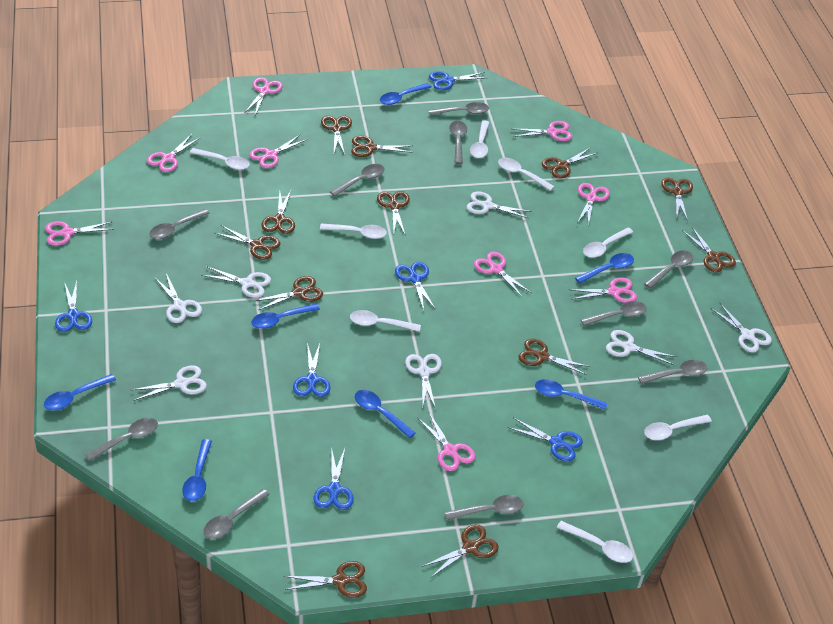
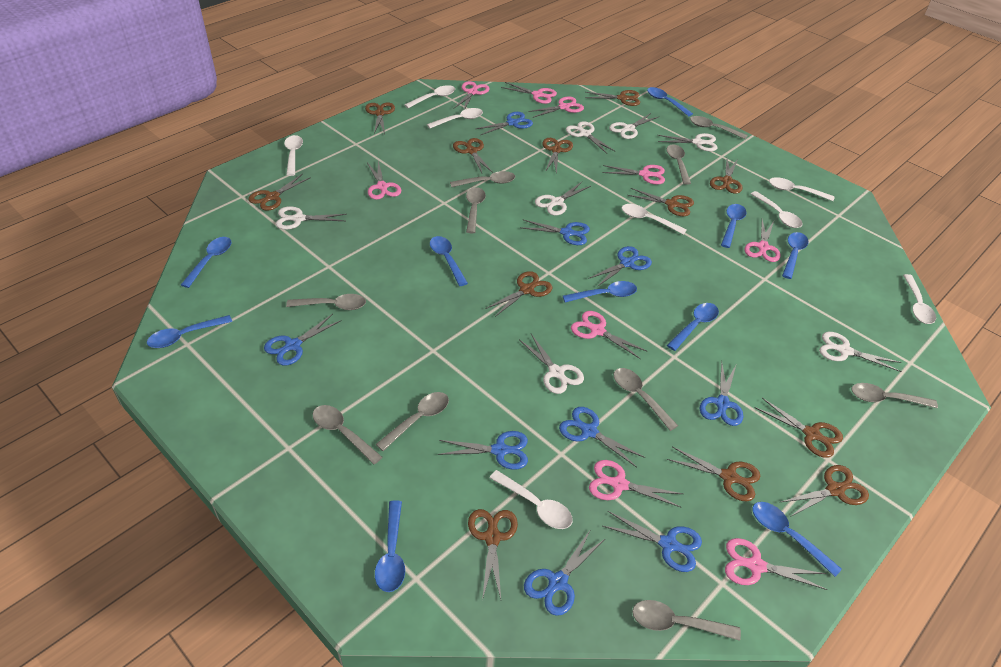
blue scissors: [55,281,92,332] [293,343,331,397] [314,446,354,510] [395,262,436,310] [429,71,485,90] [508,418,583,462] = 6 -> [264,314,342,366] [438,431,528,470] [476,112,533,135] [522,220,590,245] [524,529,605,616] [559,407,645,468] [588,246,652,287] [603,511,702,572] [700,361,743,426] = 9
blue spoon: [44,374,116,410] [182,439,212,501] [251,303,320,329] [355,390,415,439] [380,83,432,105] [535,379,607,410] [575,253,634,283] = 7 -> [147,315,232,348] [181,237,231,288] [375,500,405,592] [430,236,468,286] [563,281,637,302] [647,87,693,116] [667,303,719,351] [721,204,746,248] [752,502,842,577] [782,232,809,279] = 10

